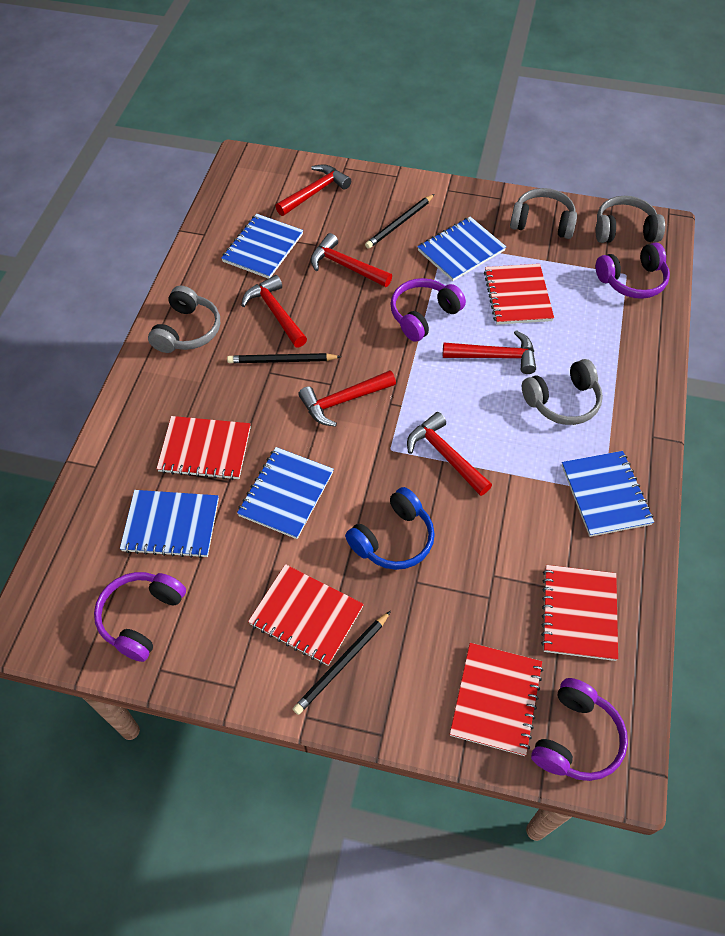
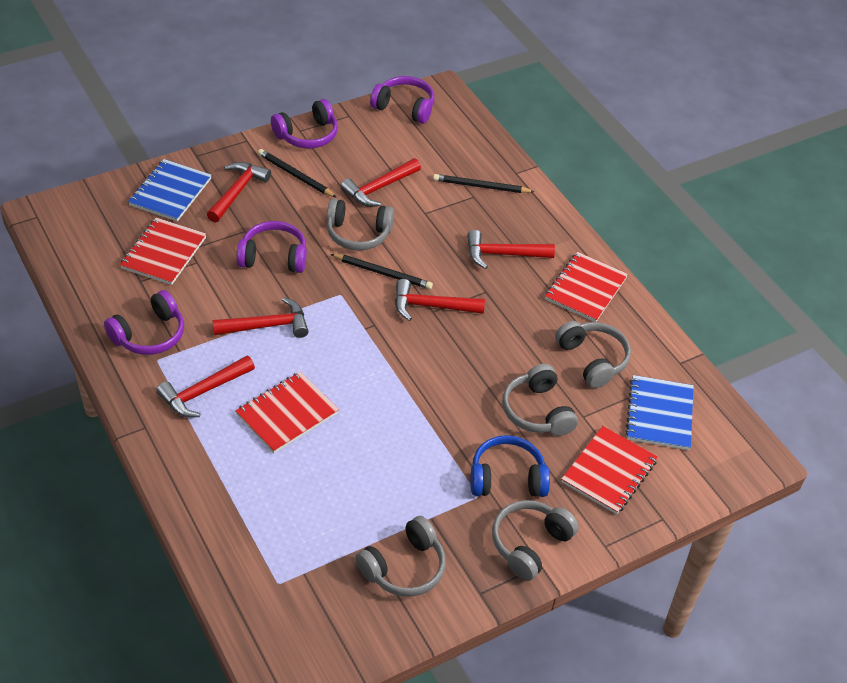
blue notebook: [120,490,219,558] [221,214,303,279] [237,447,334,539] [417,217,506,281] [562,451,654,537] = 5 -> [128,159,212,222] [626,375,694,450] = 2
grey headphones: [148,285,220,353] [510,188,577,239] [522,359,603,425] [596,196,665,243] = 4 -> [327,199,394,250] [356,516,446,597] [492,500,579,581] [502,364,578,436] [555,321,631,388] = 5
red notebook: [156,416,251,480] [248,564,364,666] [450,643,543,756] [484,264,554,325] [541,565,618,661] = 5 -> [120,218,206,285] [235,371,339,453] [545,252,628,322] [561,426,658,514] = 4

